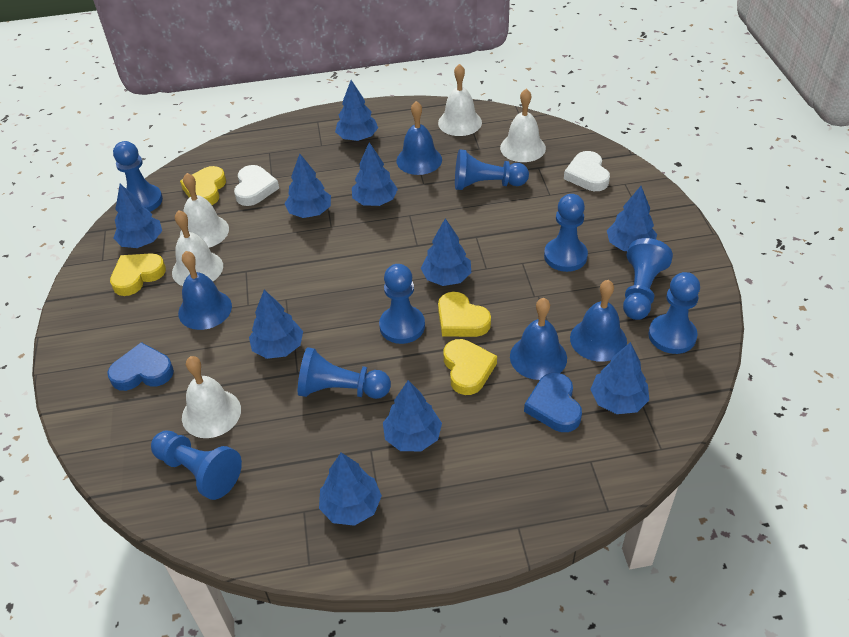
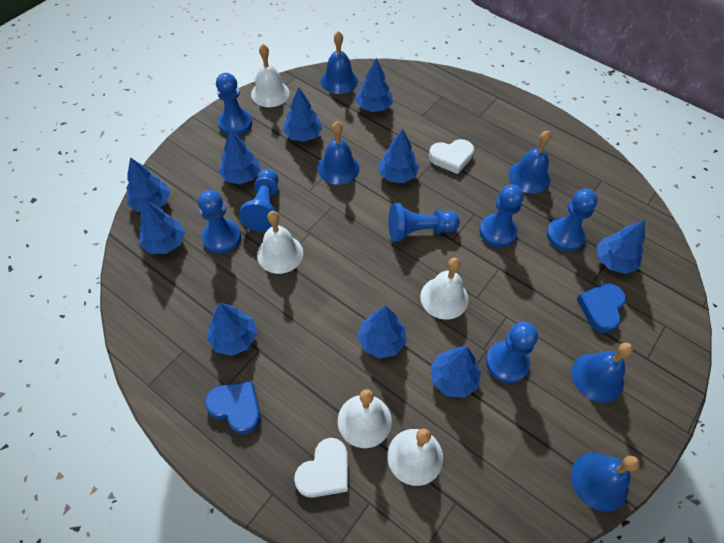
blue bell: [178,251,232,330] [396,101,442,175] [510,298,567,380] [570,280,627,362] = 4 -> [318,121,359,185] [321,31,358,94] [508,131,551,194] [571,452,640,512] [572,343,633,402] = 5
blue pawn: [113,141,163,212] [151,430,242,500] [298,347,391,399] [379,264,425,344] [455,149,529,190] [544,194,588,272] [623,238,673,320] [648,272,700,354] = 8 -> [198,190,241,254] [216,73,252,136] [239,169,279,232] [388,203,460,242] [479,184,524,247] [486,322,538,383] [546,189,598,251] = 7
yellow heart: [110,253,166,296] [180,166,226,205] [438,292,491,337] [443,339,497,395] = 4 -> none = 0

